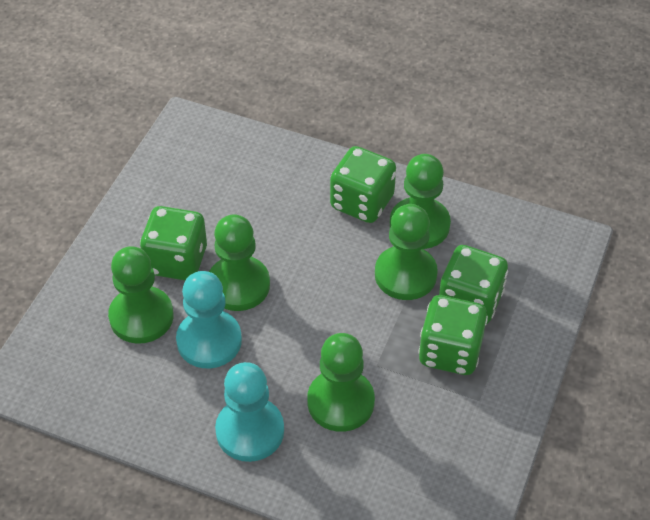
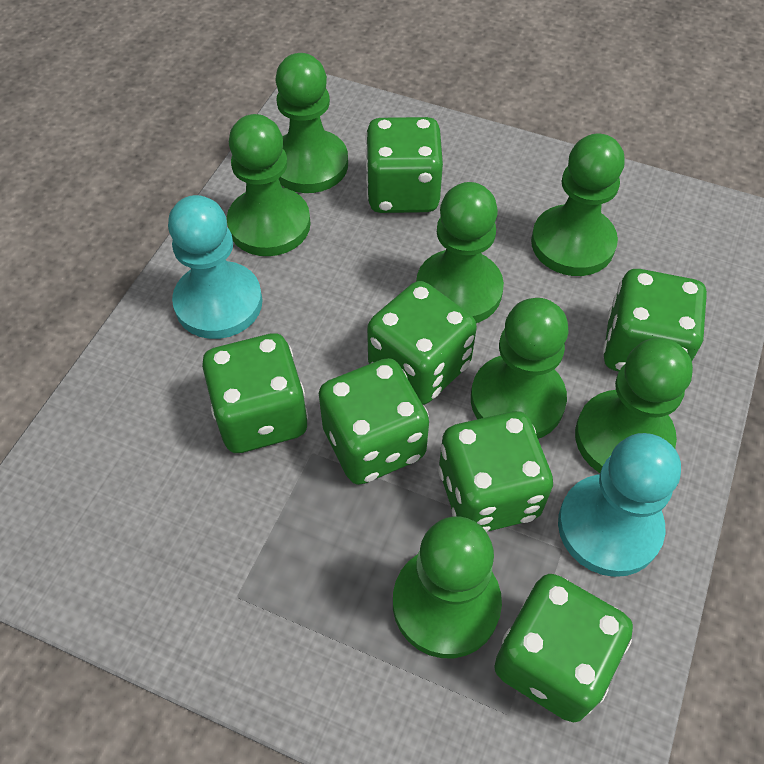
green dice: [140,206,207,280] [330,146,396,223] [418,295,488,375] [439,245,508,325] = 4 -> [202,333,308,453] [319,358,429,485] [365,117,443,213] [367,281,477,405] [438,411,553,532] [494,574,633,722] [603,269,707,372] = 7
green pawn: [108,246,174,344] [209,214,270,311] [307,333,375,432] [375,204,438,300] [390,154,451,249] = 5 -> [227,114,311,256] [275,53,348,193] [393,516,502,658] [416,182,504,323] [471,298,568,439] [531,133,625,276] [575,338,693,473] = 7

